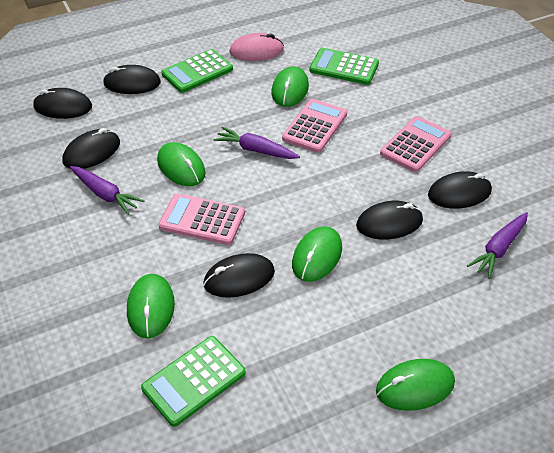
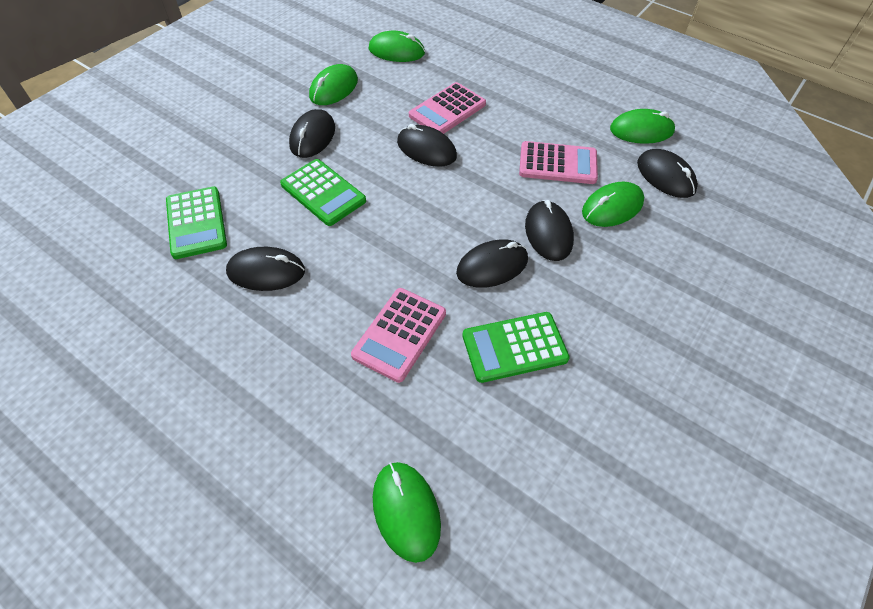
pink mouse: [229,33,284,61] = 1 -> none = 0
purple carrot: [70,166,144,215] [213,127,300,159] [467,212,528,279] = 3 -> none = 0

